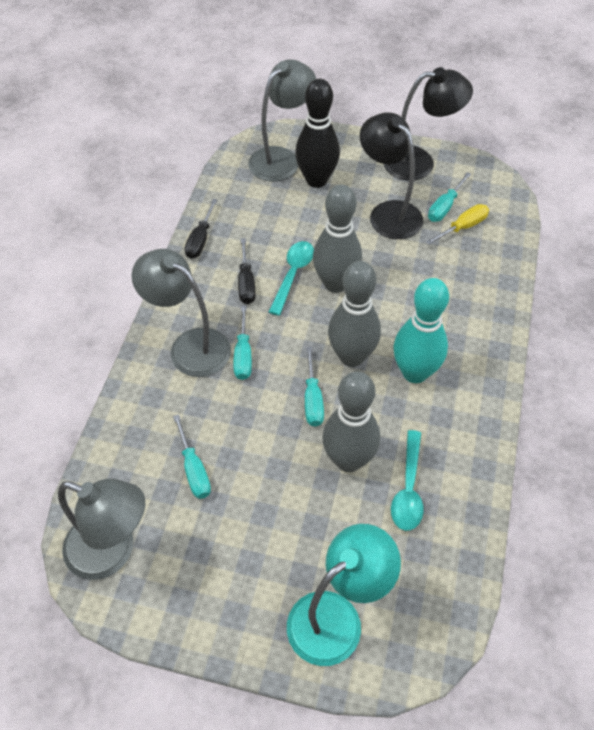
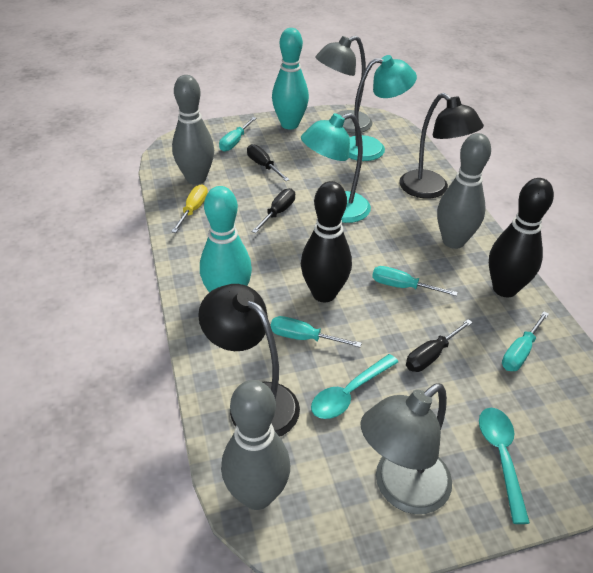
black bowling pin: [295,79,340,188] = 1 -> [301,181,352,303] [489,178,554,297] = 2
black screwdriver: [185,199,217,259] [238,238,256,304] = 2 -> [247,144,290,181] [252,188,295,233] [406,319,473,372] = 3
grey lamp: [58,479,145,580] [132,249,231,377] [248,59,316,182] = 3 -> [315,36,373,133] [360,383,452,514] = 2
turquoise bowling pin: [393,278,449,383] = 1 -> [200,186,252,293] [272,28,309,129] = 2
turquoise lamp: [287,524,401,666] = 1 -> [301,113,371,223] [349,55,417,161] = 2

